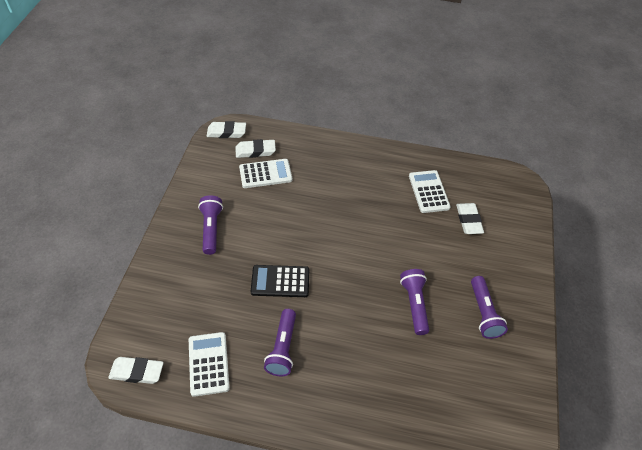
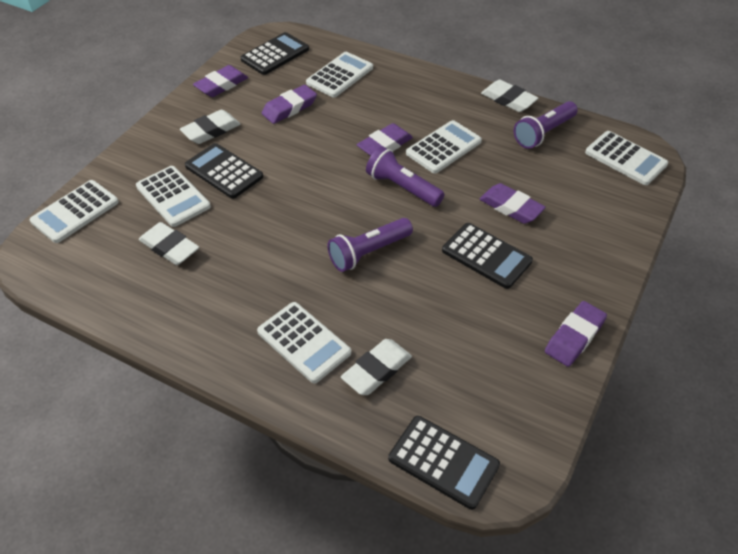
black calculator: [251,265,309,297] = 1 -> [185,143,263,199] [241,32,309,75] [388,416,500,510] [442,223,533,289] = 4
purple eraser: none = 0 -> [193,65,248,97] [262,85,317,124] [357,123,413,156] [479,183,546,224] [545,301,607,367] = 5
purple flashlight: [198,195,223,255] [264,309,296,376] [400,269,429,335] [471,276,508,339] = 4 -> [327,218,413,272] [366,146,445,207] [514,101,578,149] = 3
white calculator: [189,332,230,397] [239,159,292,188] [409,170,451,213] = 3 -> [30,180,119,243] [136,166,211,227] [257,302,351,383] [306,52,373,97] [406,120,482,173] [585,131,668,185] = 6

